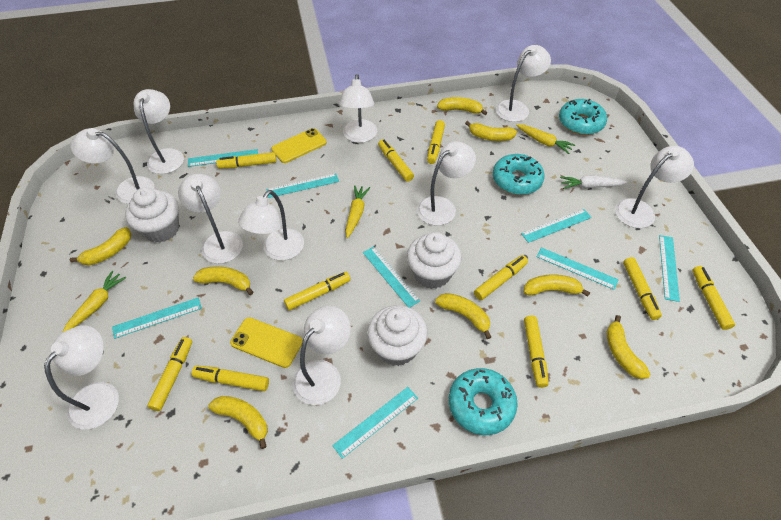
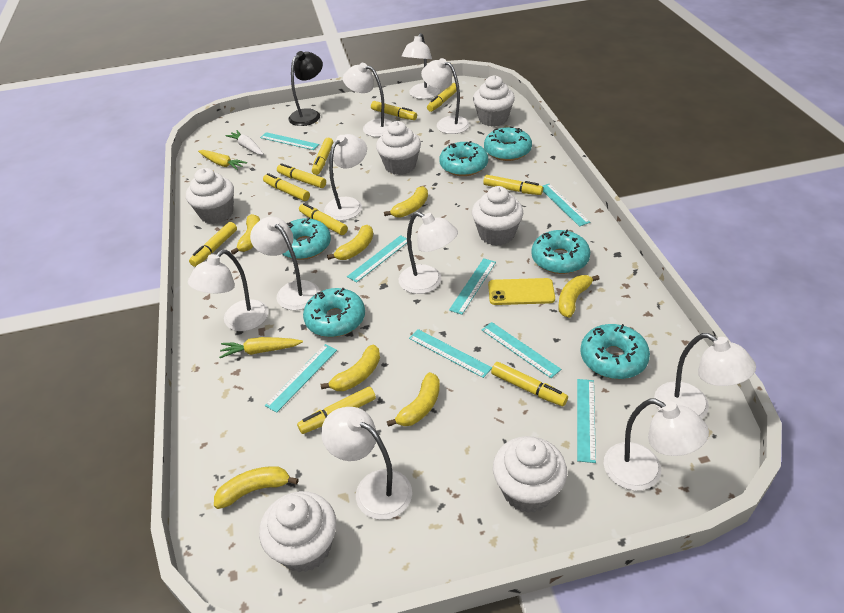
black lamp: none = 0 -> [288,51,323,126] = 1
turquoise donut: [449,368,518,435] [493,154,545,195] [559,99,607,135] = 3 -> [282,217,331,260] [303,288,365,337] [439,141,488,176] [484,126,532,161] [531,230,590,274] [580,324,650,379] = 6
white cupcake: [125,187,179,243] [367,305,428,366] [407,232,462,289] = 3 -> [186,168,234,224] [259,491,337,572] [376,121,421,175] [472,186,523,246] [473,75,515,127] [493,436,567,513] = 6
yellow banana: [70,227,131,265] [193,266,253,295] [208,396,268,449] [435,293,491,339] [437,97,487,115] [465,121,517,141] [524,274,590,297] [606,315,651,379] = 8 -> [214,466,299,509] [231,214,260,255] [321,345,380,391] [327,225,373,260] [384,186,428,218] [387,372,440,427] [558,275,599,318] = 7
yellow carrot: [62,271,126,333] [345,185,370,238] [516,124,575,154] = 3 -> [198,150,247,170] [219,337,303,358] = 2
yellow phone: [230,317,303,368] [271,128,327,163] = 2 -> [488,278,555,305] = 1

